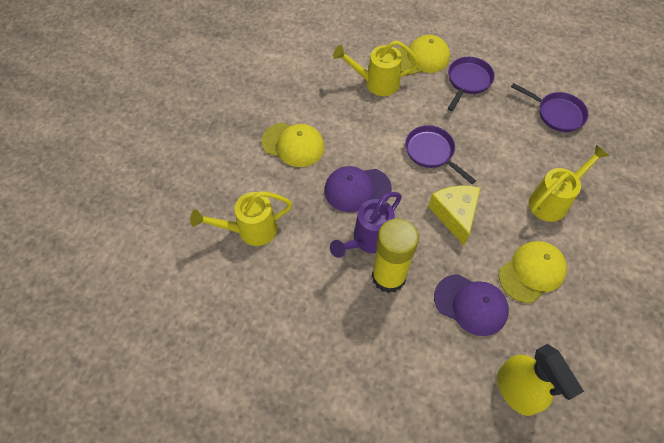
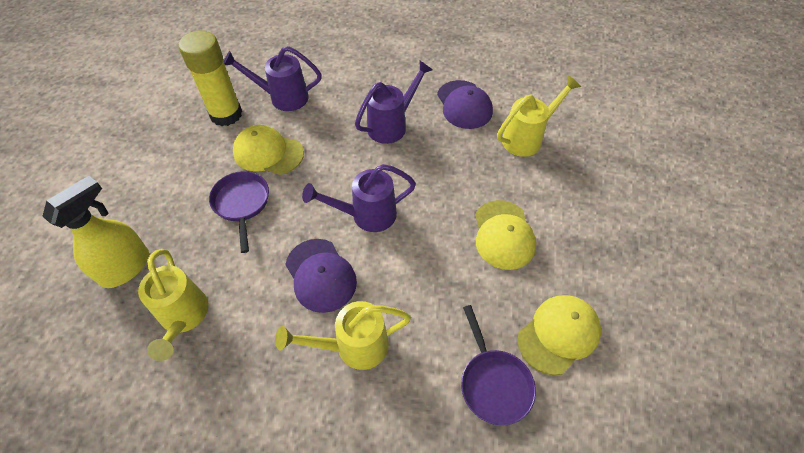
purple pan: [405,125,476,184] [448,57,495,111] [511,83,588,132] = 3 -> [209,171,269,253] [461,305,536,426] = 2
purple watering can: [330,192,402,258] = 1 -> [224,46,321,111] [302,164,416,232] [355,61,433,144] = 3
yellow cheese: [428,185,481,245] = 1 -> none = 0

